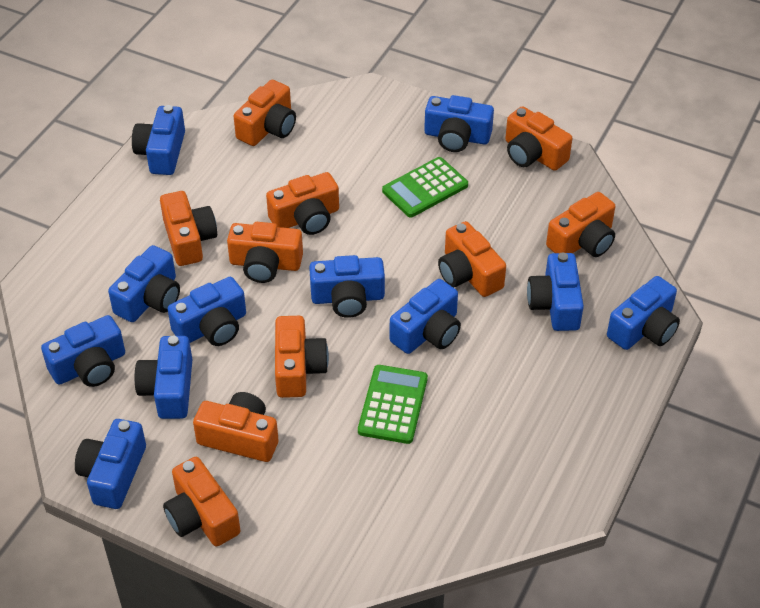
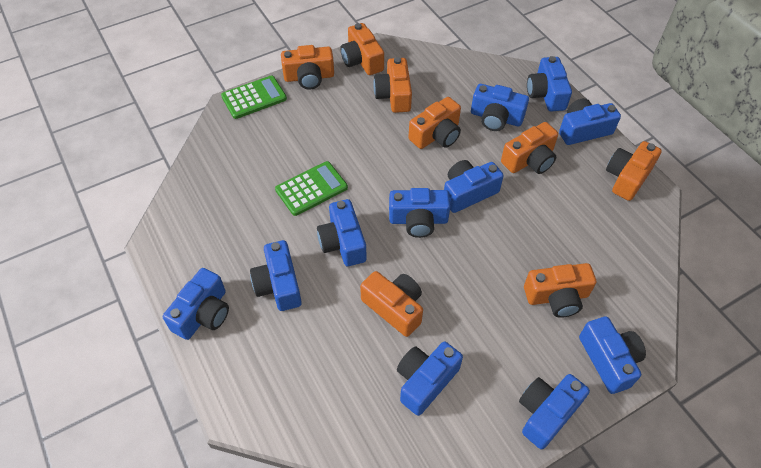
orange camera: [160,191,217,266] [163,457,240,546] [193,392,279,462] [227,222,303,283] [234,80,296,146] [266,172,339,235] [275,316,329,398] [438,221,506,297] [505,106,572,171] [546,192,615,257] = 10 -> [281,45,334,89] [341,23,384,75] [360,271,423,337] [373,57,412,113] [408,97,461,149] [501,122,558,174] [524,263,596,318] [606,141,662,201] = 8

